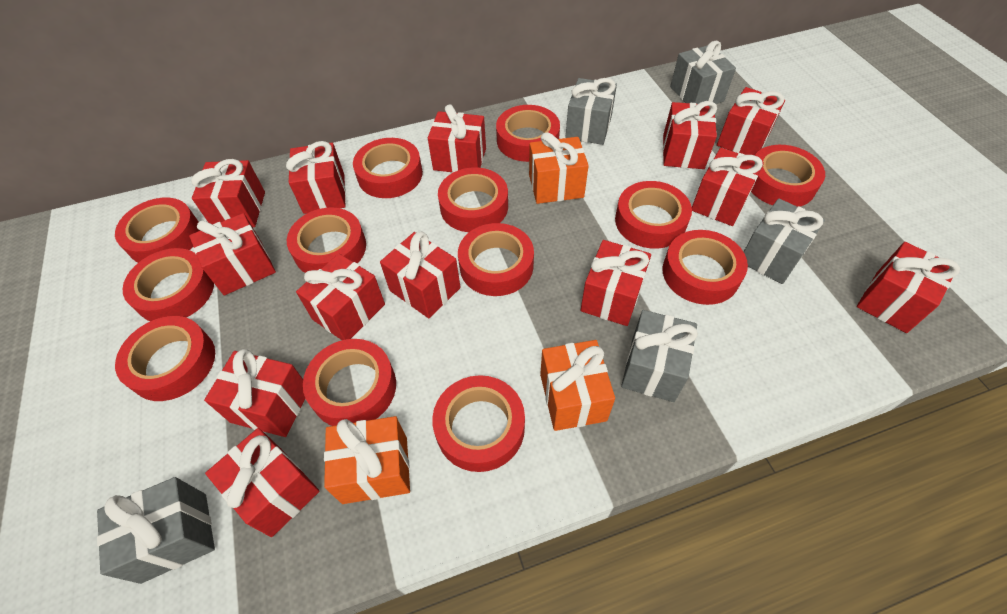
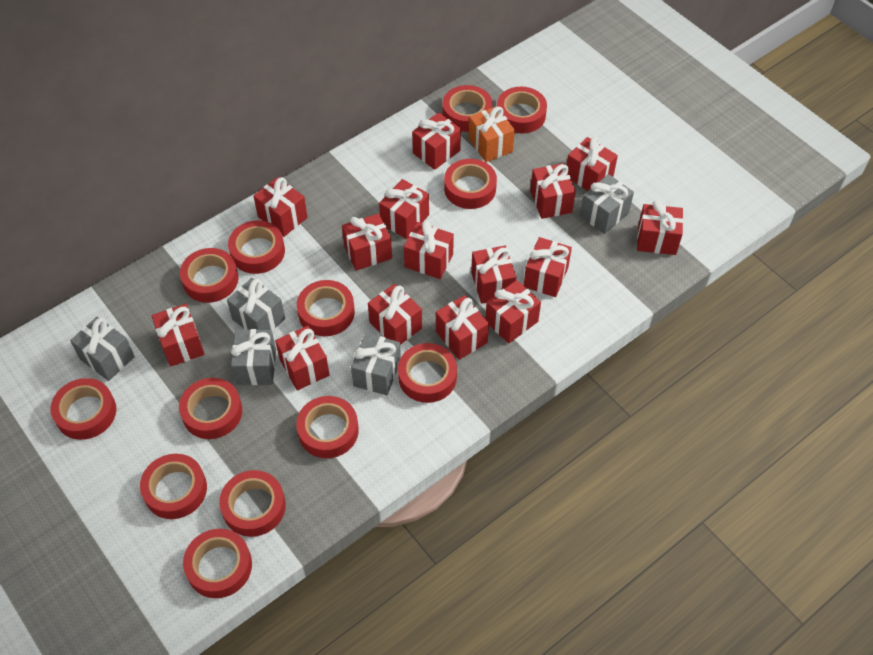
orange gift: [324,416,410,504] [529,132,589,204] [540,340,615,431] = 3 -> [469,106,515,162] = 1
red gift: [189,213,276,295] [191,159,265,227] [204,349,305,437] [205,428,320,537] [286,141,346,214] [296,253,385,340] [380,232,461,318] [428,104,486,173] [580,240,651,326] [663,101,717,169] [692,148,764,226] [717,87,785,155] [857,242,960,333] = 13 -> [152,304,205,367] [253,177,308,237] [275,326,329,390] [342,213,392,271] [368,284,422,345] [379,179,429,239] [404,220,454,279] [412,112,461,170] [436,295,489,360] [471,246,516,304] [485,280,541,344] [524,237,572,297] [530,163,576,219] [567,137,618,191] [637,200,683,255] = 15

